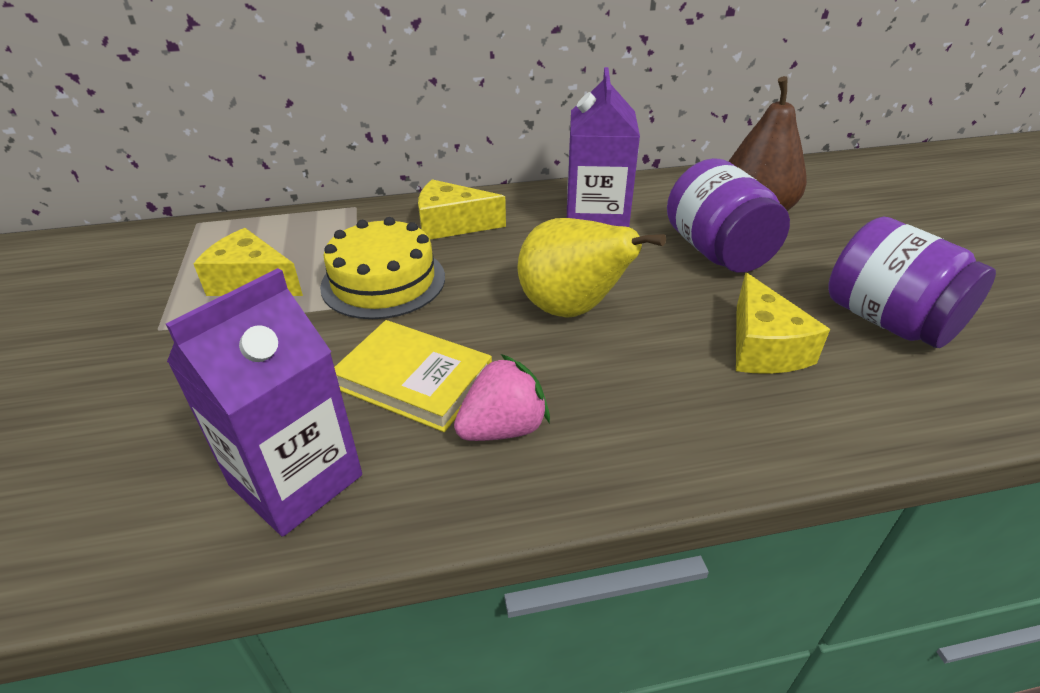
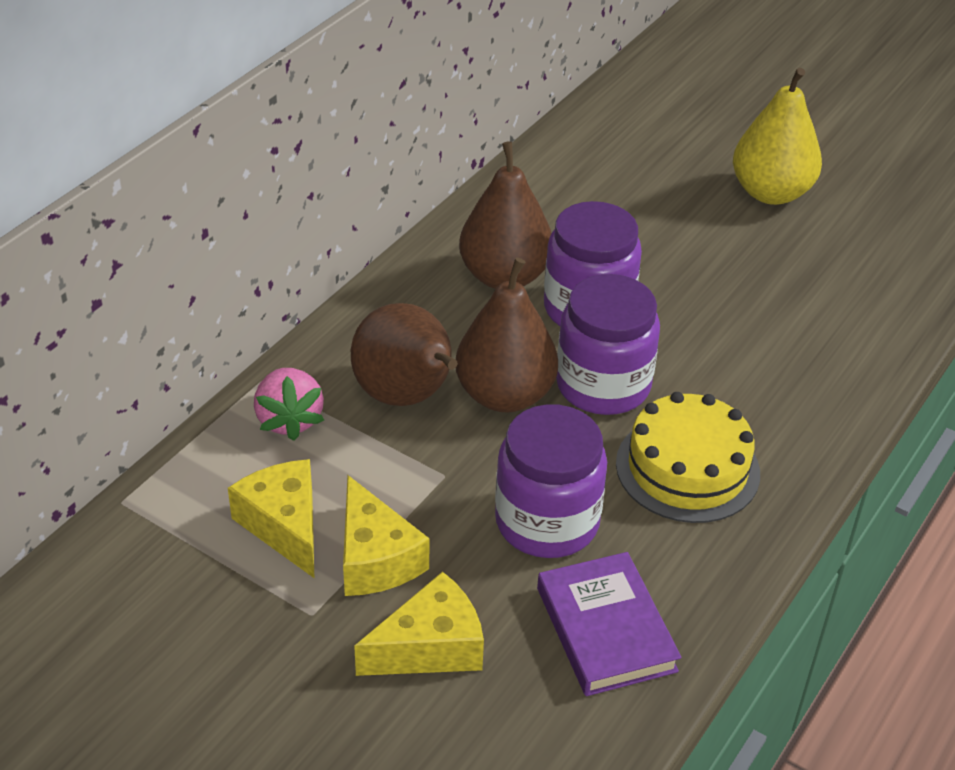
brown pear: [728,76,807,211] = 1 -> [351,303,458,406] [456,258,558,412] [459,141,551,289] = 3
purple book: none = 0 -> [537,552,681,696] = 1
purple carton: [166,268,362,537] [567,67,640,227] = 2 -> none = 0
purple jar: [667,158,790,273] [828,217,996,348] = 2 -> [495,404,607,558] [544,201,642,326] [556,274,660,415] = 3
yellow book: [334,320,492,432] = 1 -> none = 0

